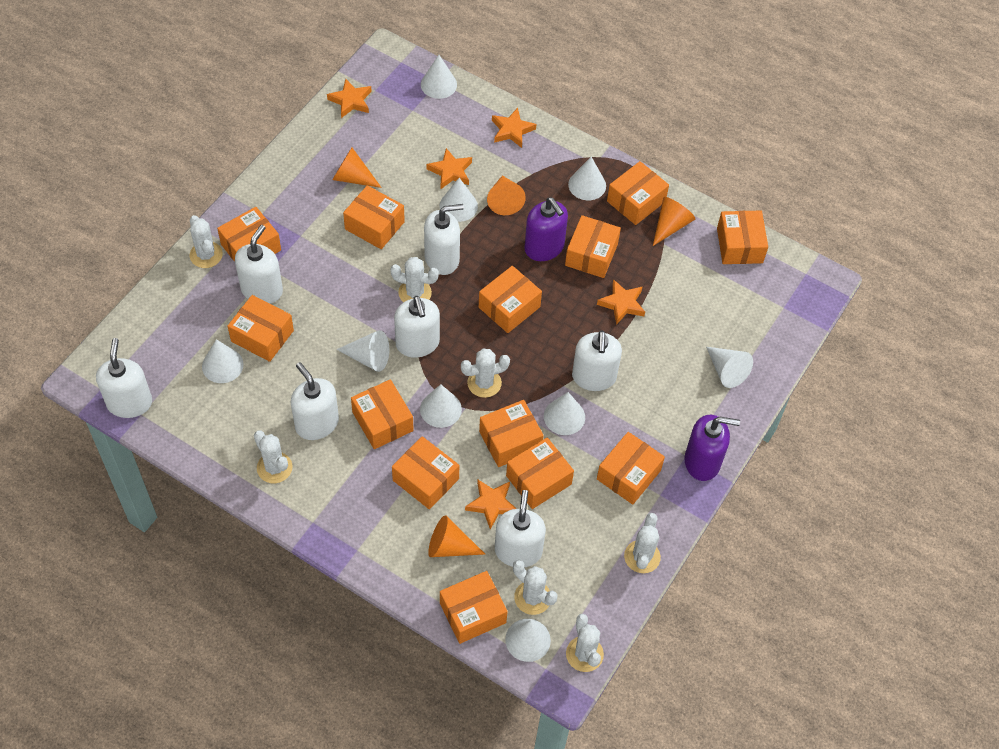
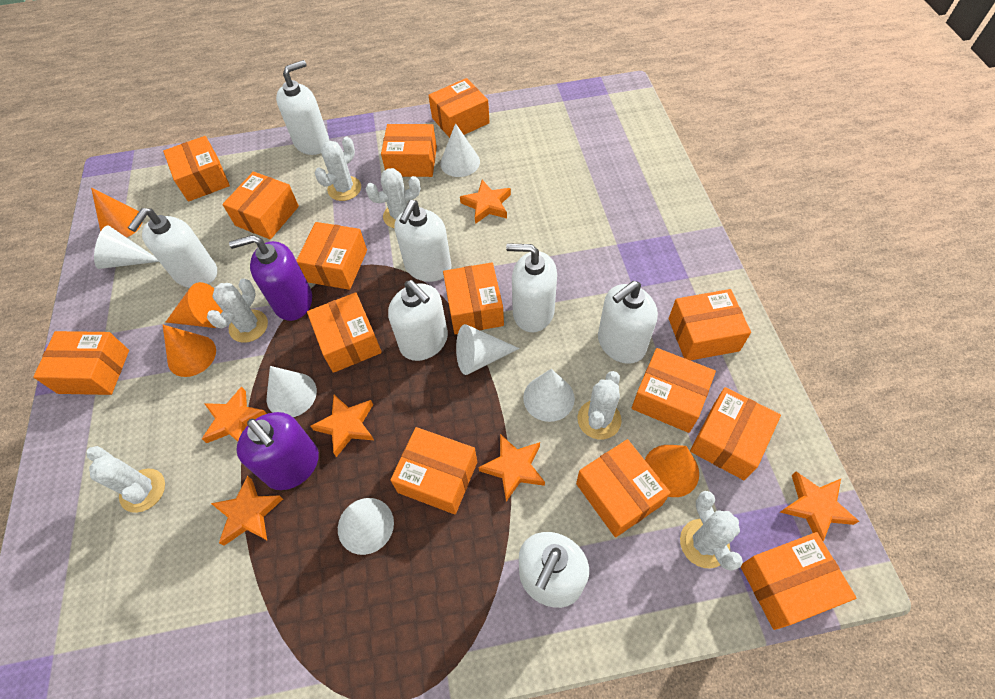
orange box: [217,207,281,262] [228,295,294,362] [343,185,405,249] [351,379,414,449] [392,436,459,509] [440,571,508,644] [479,266,542,333] [479,400,544,467] [506,437,574,509] [565,215,621,278] [597,432,665,505] [607,161,669,225] [717,211,768,264] = 13 -> [33,331,129,395] [163,136,230,202] [222,171,299,240] [296,222,367,290] [307,292,382,373] [381,124,437,177] [390,427,477,514] [428,78,490,138] [443,262,504,335] [576,439,671,537] [632,348,716,433] [669,289,751,360] [690,387,781,480] [741,532,856,630] = 14
orange star: [327,79,372,118] [427,148,472,189] [465,480,517,530] [492,108,536,148] [597,279,645,325] = 5 -> [202,386,267,443] [211,476,283,546] [311,395,374,457] [460,180,511,224] [478,434,545,501] [780,471,859,541] = 6
white cactus: [190,215,223,268] [254,431,293,483] [390,257,439,302] [461,349,510,398] [513,560,557,615] [566,614,604,672] [624,513,661,573] = 7 -> [87,446,165,513] [207,278,268,343] [315,137,361,201] [366,168,421,228] [577,371,622,439] [680,491,743,571] = 6
white cone: [202,339,244,383] [337,330,389,372] [420,384,462,428] [421,55,457,99] [440,178,478,222] [505,619,551,662] [544,392,585,435] [568,157,606,200] [706,347,753,388] = 9 -> [94,226,159,269] [267,366,317,417] [338,498,394,555] [440,123,480,177] [456,324,520,375] [523,369,575,422] = 6

